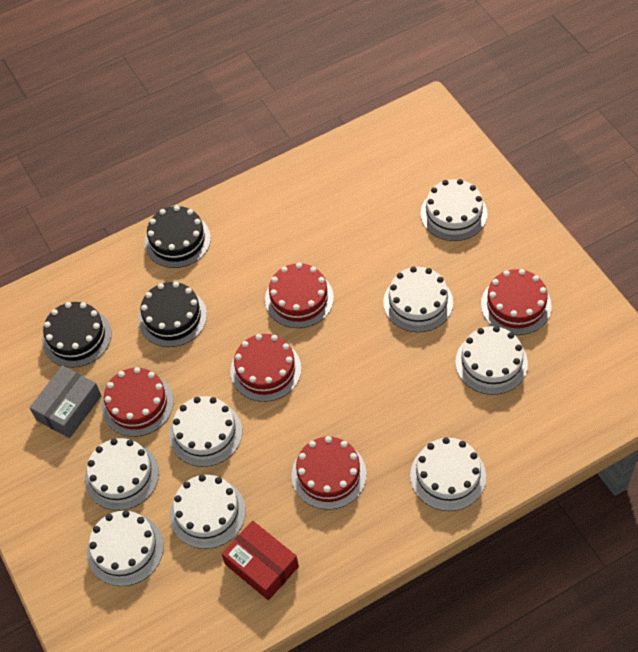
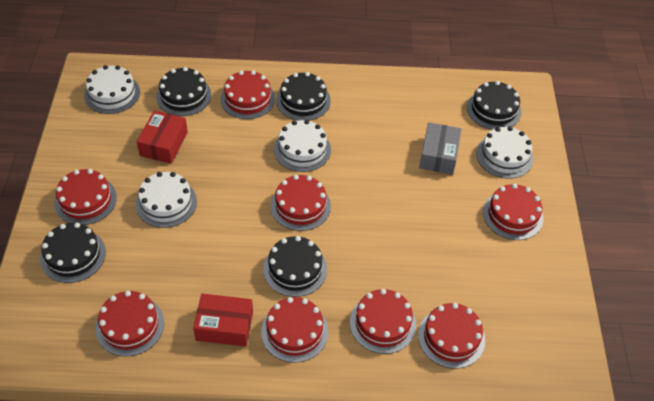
black cake: [42,302,111,368] [138,282,207,347] [145,205,211,268] = 3 -> [40,223,106,283] [156,67,211,116] [263,236,327,297] [276,72,331,121] [467,81,521,130] = 5
red box: [222,520,299,600] = 1 -> [137,111,188,164] [193,294,253,347] = 2
red cake: [102,367,174,437] [230,334,301,402] [265,263,334,328] [291,436,366,510] [481,269,552,335] = 5 -> [54,169,117,225] [96,291,164,357] [220,70,275,119] [261,297,328,363] [270,175,331,231] [350,289,416,354] [418,303,485,369] [483,184,543,240] = 8
white cake: [85,438,159,510] [87,510,164,586] [169,396,242,467] [170,475,246,549] [383,267,453,332] [410,437,486,511] [421,179,488,241] [455,326,528,395] = 8 -> [84,65,140,114] [136,172,197,228] [274,120,331,172] [476,126,533,179] = 4

